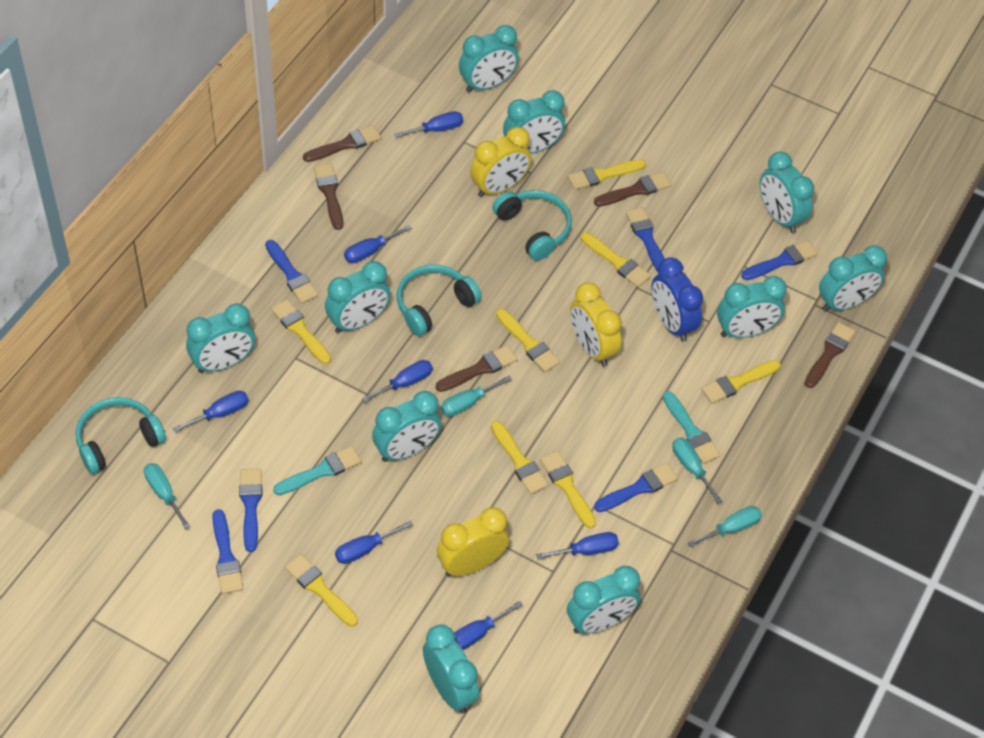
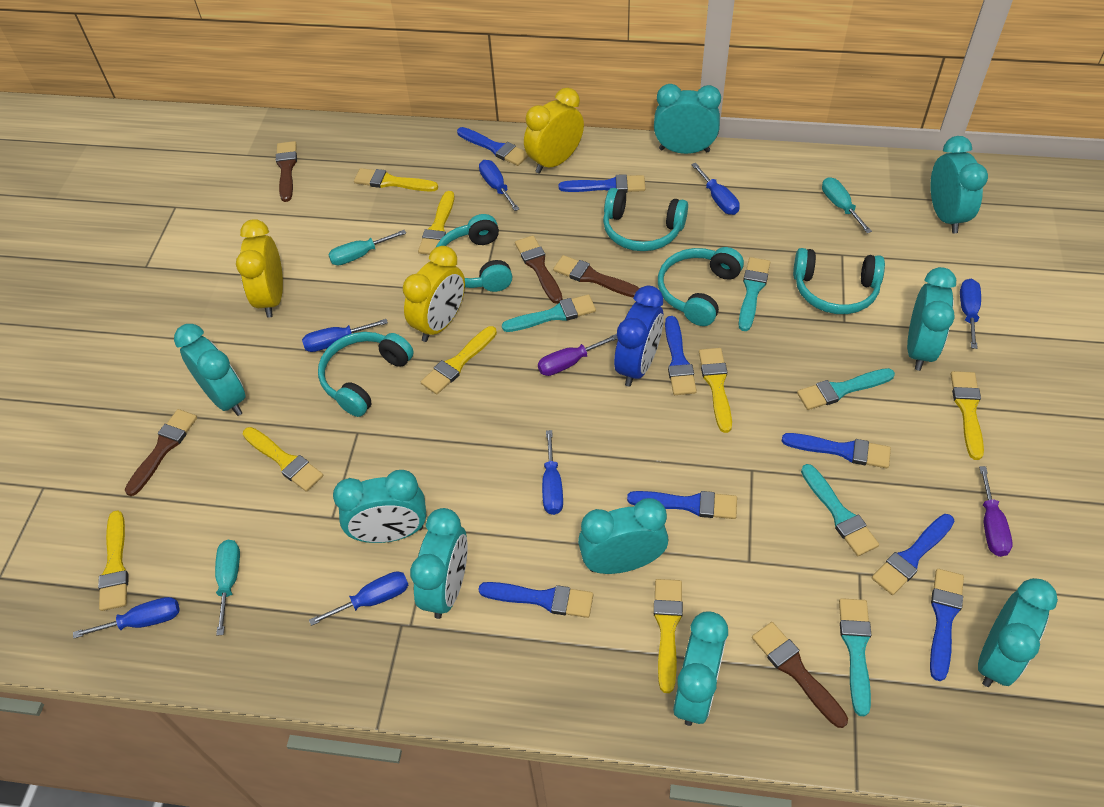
blue brush: [212,509,244,594] [239,469,262,552] [265,240,318,303] [594,463,678,512] [626,207,665,272] [741,240,818,280] = 6 -> [457,127,528,166] [478,582,593,618] [559,174,645,193] [627,491,737,519] [665,316,697,395] [782,433,891,468] [872,514,955,595] [930,569,964,681] = 8
purple screwdriver: none = 0 -> [538,334,618,376] [979,466,1013,557] = 2
turquoise brush: [273,446,361,495] [663,391,720,464] = 2 -> [502,294,596,332] [738,257,770,331] [797,368,895,410] [801,464,879,556] [839,598,871,716] = 5
turquoise clock: [186,303,255,373] [325,261,391,333] [372,391,441,462] [423,624,479,713] [459,25,519,92] [503,90,565,154] [567,566,640,634] [717,276,787,338] [760,151,814,233] [819,245,887,312] = 10 -> [174,324,246,416] [333,470,427,543] [410,508,468,619] [578,498,668,574] [654,84,721,154] [673,611,728,726] [907,267,956,371] [930,136,988,233] [978,578,1058,687] = 9
turquoise headphones: [76,397,166,474] [397,265,481,336] [493,190,572,261] = 3 -> [318,332,414,417] [436,214,513,292] [603,188,688,251] [658,247,744,326] [793,248,885,314] = 5
turquoise screwdriver: [144,463,190,529] [441,375,512,417] [672,437,723,504] [688,506,762,547] = 4 -> [215,540,240,636] [328,230,406,265] [822,177,872,233] = 3

